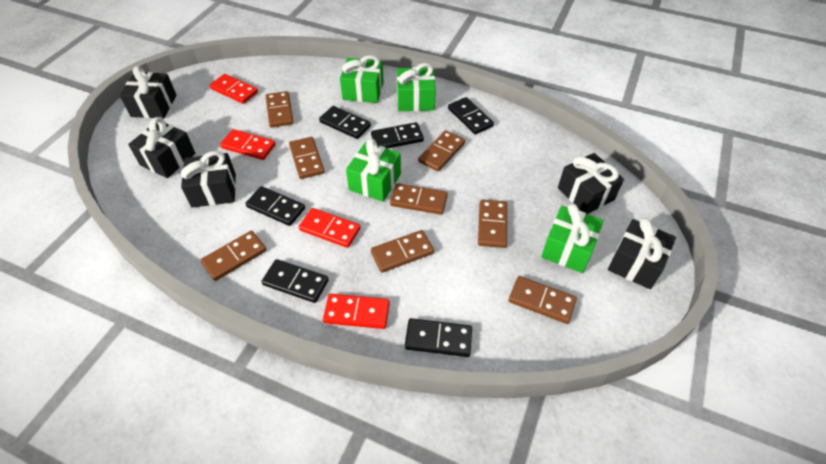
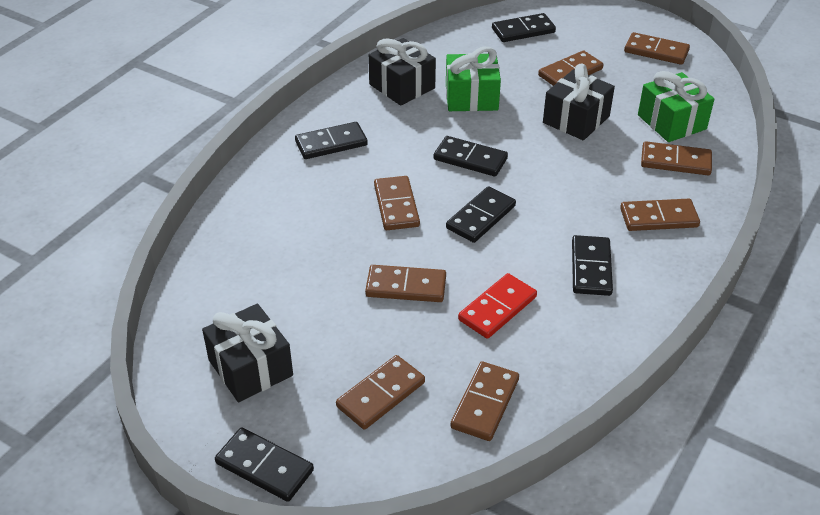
black gift: [119,66,176,119] [128,117,195,178] [181,151,236,208] [558,153,624,214] [608,218,676,289] = 5 -> [202,304,293,402] [368,38,436,106] [543,64,615,140] = 3
green gift: [340,55,384,103] [346,139,401,202] [397,63,436,111] [541,204,604,273] = 4 -> [446,47,501,111] [638,71,714,142] = 2
red domino: [210,74,258,104] [220,129,276,160] [299,208,361,248] [323,294,390,329] = 4 -> [458,273,537,339] = 1

